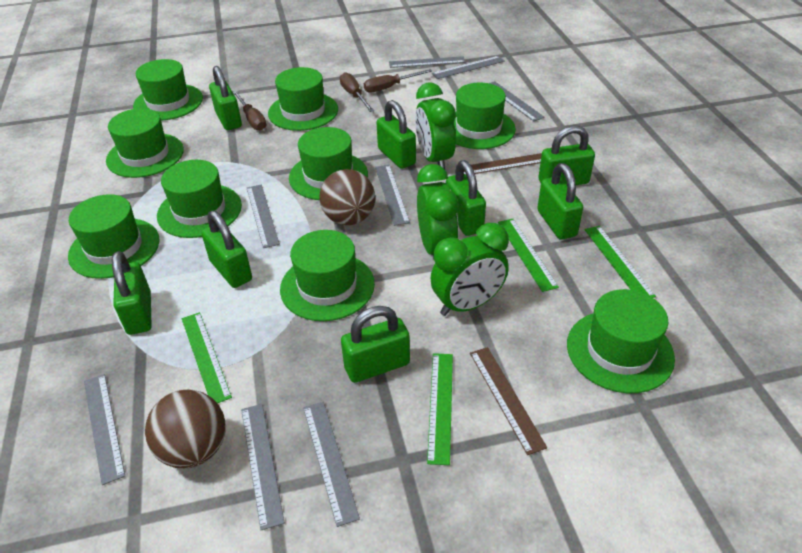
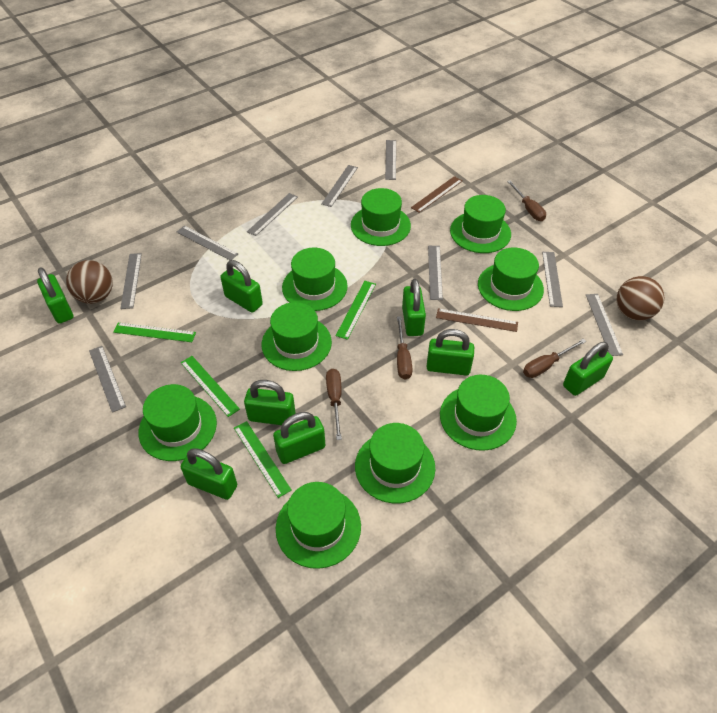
brown screwdriver: [233,91,266,131] [340,72,374,112] [364,69,432,93] = 3 -> [326,369,342,440] [397,316,412,380] [507,180,546,221] [523,339,586,378] = 4
green clock: [415,83,456,170] [417,164,459,255] [430,223,509,316] = 3 -> none = 0
grey ruler: [84,374,125,485] [241,404,285,530] [247,184,280,248] [303,402,360,527] [375,165,410,226] [389,56,466,68] [432,56,505,79] [489,81,545,121] = 8 -> [89,346,126,413] [120,253,142,309] [177,226,238,260] [247,193,298,236] [321,165,358,207] [385,140,396,180] [428,246,443,300] [542,252,563,307] [586,294,623,356] = 9

